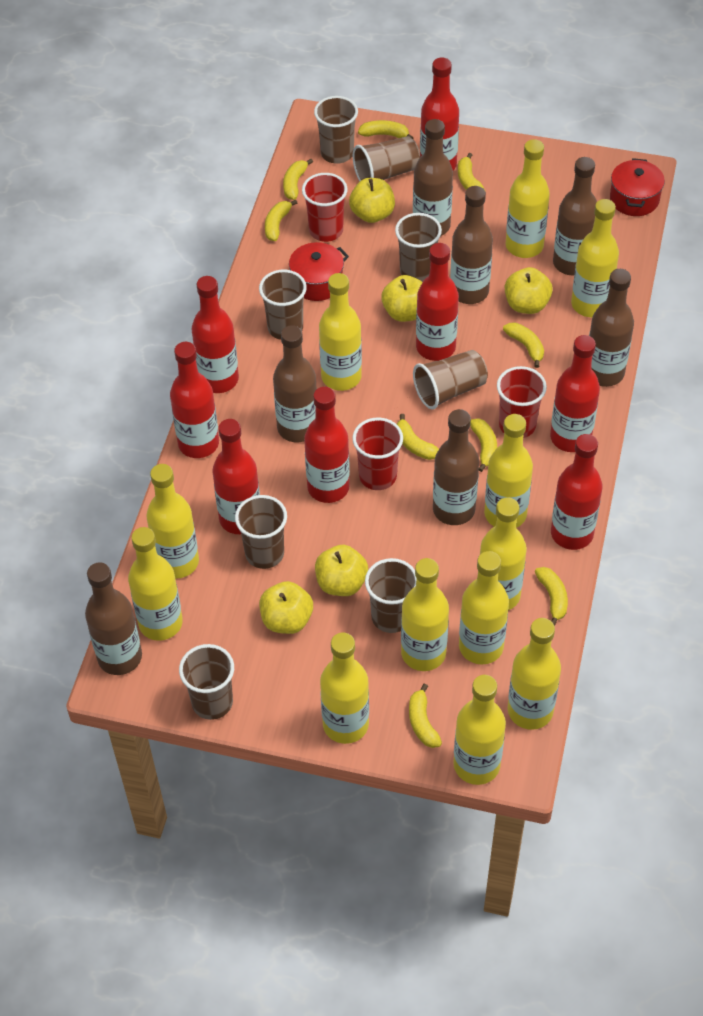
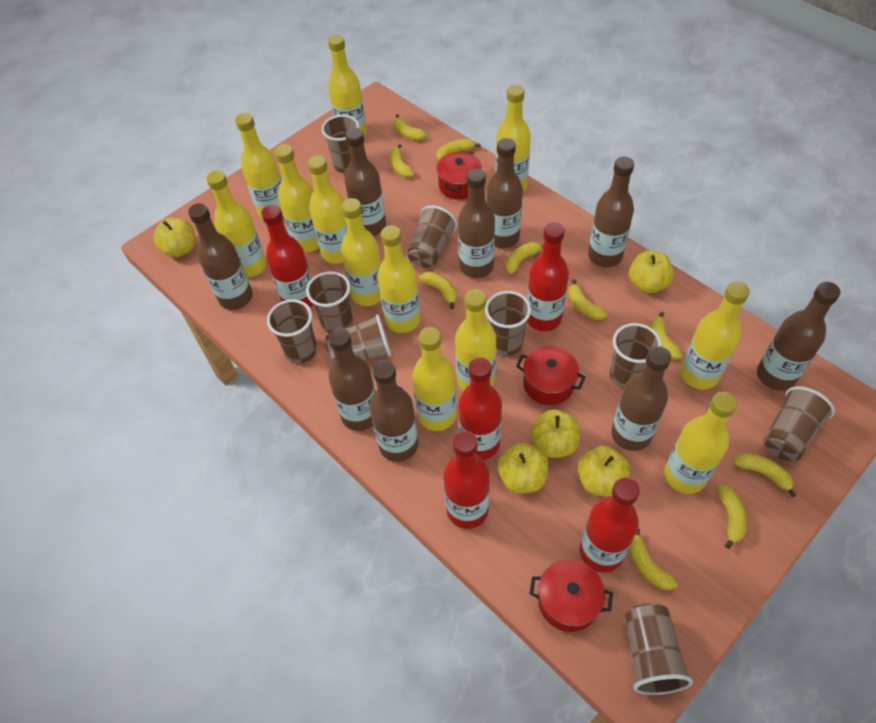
brown bottle: [85,563,142,675] [273,325,317,442] [413,119,453,236] [433,409,479,525] [450,186,493,304] [553,157,597,276] [589,269,634,387] = 7 -> [188,203,253,310] [328,328,375,431] [345,128,386,236] [370,360,418,462] [458,169,495,278] [486,138,523,248] [588,157,634,267] [611,346,671,451] [757,282,840,391] = 9
brown cup: [179,644,234,720] [235,495,287,569] [259,270,307,340] [314,96,358,164] [353,136,420,181] [365,558,416,633] [395,213,442,282] [413,350,488,409] = 8 -> [267,299,317,363] [306,271,353,334] [322,115,359,173] [324,314,391,364] [407,205,457,268] [485,291,531,356] [610,323,661,389] [625,603,693,695] [763,386,835,461] = 9
red bottle: [170,342,219,458] [192,276,239,393] [212,419,260,534] [304,387,350,503] [416,243,459,361] [420,57,459,170] [550,335,600,452] [551,434,603,550] = 8 -> [261,205,313,307] [443,431,490,529] [458,357,502,460] [527,222,569,331] [580,478,640,573] = 5
red cup: [302,173,347,242] [352,418,403,490] [497,366,547,438] = 3 -> none = 0
red pot: [289,242,349,301] [610,158,665,216] = 2 -> [436,151,482,200] [516,346,585,405] [530,560,613,632] = 3
yellow banana: [265,199,297,241] [283,159,313,200] [358,120,414,139] [397,414,439,460] [409,683,442,748] [458,153,486,192] [470,418,497,472] [503,322,544,368] [535,567,568,626] = 9 -> [390,144,414,178] [394,114,427,141] [419,271,457,309] [436,139,481,161] [505,242,544,274] [568,279,608,320] [629,528,678,590] [651,312,683,360] [717,485,747,549] [734,453,796,497] = 10

